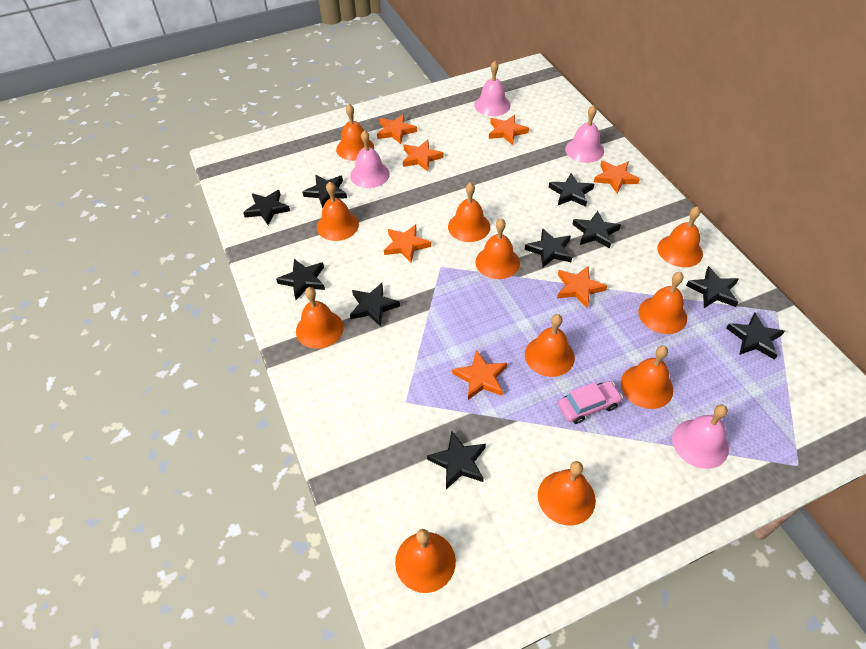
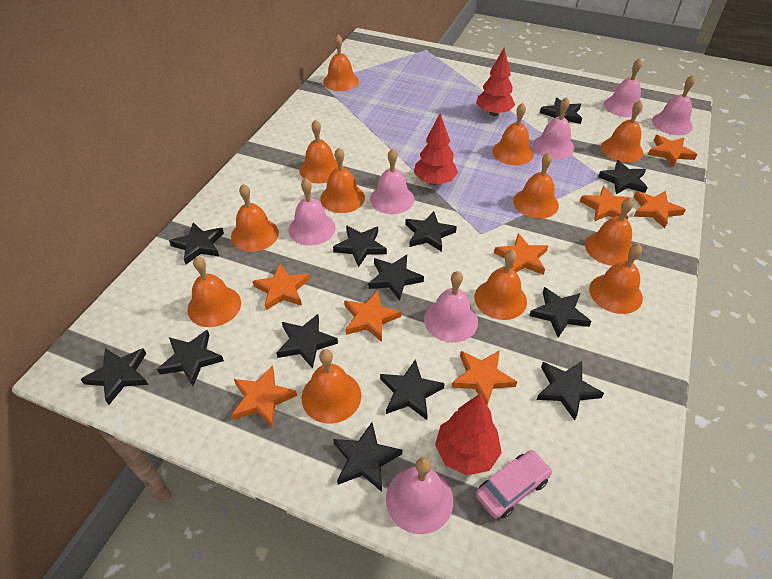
black star: [243,190,290,225] [276,259,325,300] [302,175,347,208] [350,283,400,327] [427,431,486,489] [525,228,572,268] [549,173,594,207] [572,211,621,249] [686,266,739,308] [726,313,785,360] = 10 -> [81,348,148,405] [157,330,224,386] [169,222,224,264] [276,314,338,369] [333,225,387,267] [333,422,402,492] [368,255,424,300] [380,359,445,420] [405,211,457,252] [529,287,592,338] [537,361,604,420] [540,98,582,124] [598,160,648,194] = 13
orange bell: [296,287,344,349] [317,181,359,241] [336,104,374,161] [395,529,456,593] [448,182,490,242] [475,218,520,279] [525,314,575,377] [538,461,596,526] [621,345,673,409] [638,272,687,334] [657,206,703,267] = 11 -> [187,256,241,327] [231,184,279,252] [299,120,338,184] [302,349,361,424] [320,148,365,213] [323,34,359,91] [474,249,527,320] [492,103,534,165] [513,153,559,219] [585,198,634,266] [589,243,643,314] [601,100,643,162] = 12
orange star: [377,114,417,144] [384,224,431,263] [403,140,444,171] [452,350,507,400] [489,115,529,145] [557,266,607,309] [594,161,640,193] = 7 -> [231,365,297,427] [253,264,310,310] [344,291,401,342] [451,350,517,405] [494,233,548,275] [580,185,632,221] [634,191,686,228] [648,135,698,167] = 8
pink bell: [350,130,390,188] [474,61,510,116] [565,105,604,163] [672,404,729,469] = 4 -> [288,178,336,246] [370,149,415,214] [386,457,453,534] [424,271,478,343] [533,97,575,159] [604,58,643,117] [652,75,695,135] = 7
red tree: none = 0 -> [414,113,458,185] [435,394,502,476] [476,47,515,116] = 3

